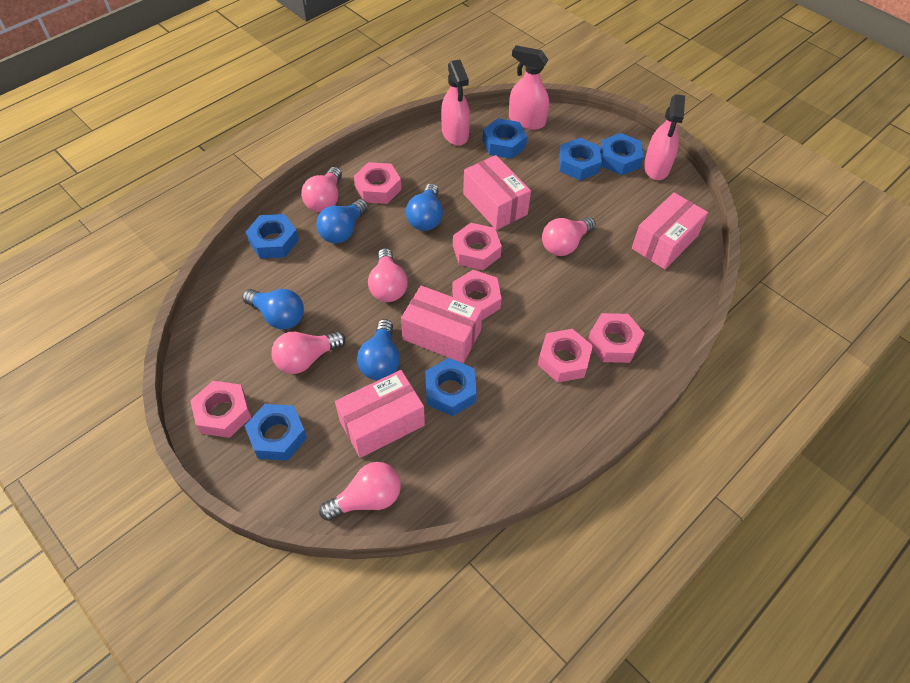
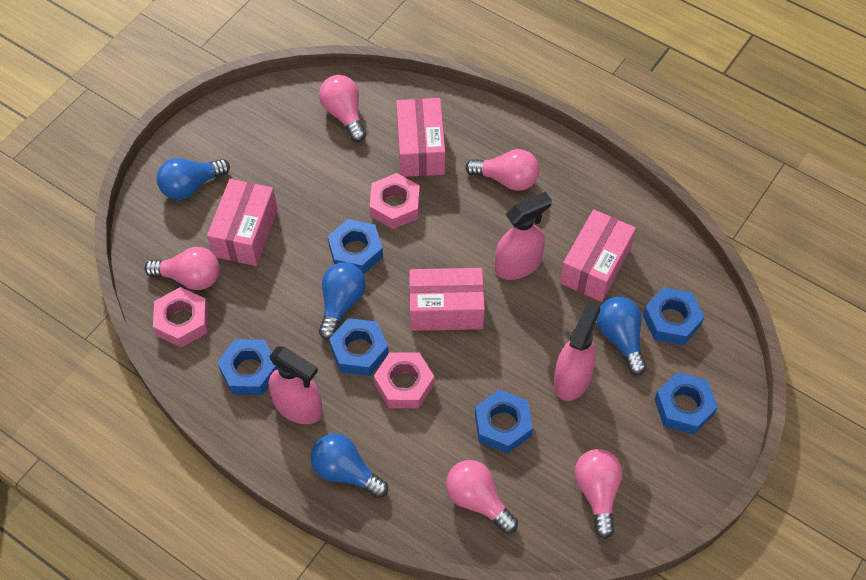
pink nut: [190,381,251,438] [354,162,402,204] [452,270,502,320] [453,223,502,270] [538,329,593,382] [588,313,645,363] = 6 -> [153,287,208,348] [369,173,420,229] [374,352,434,408] = 3

